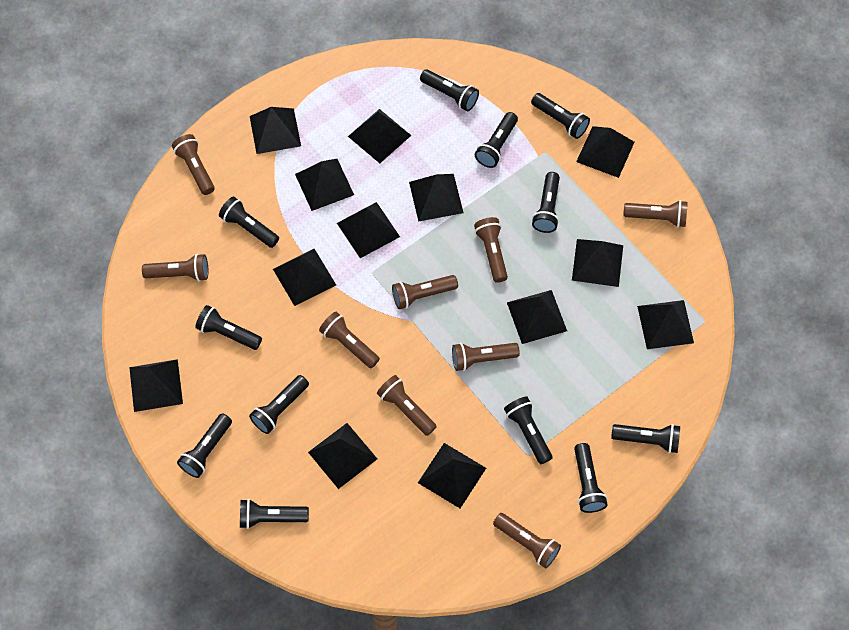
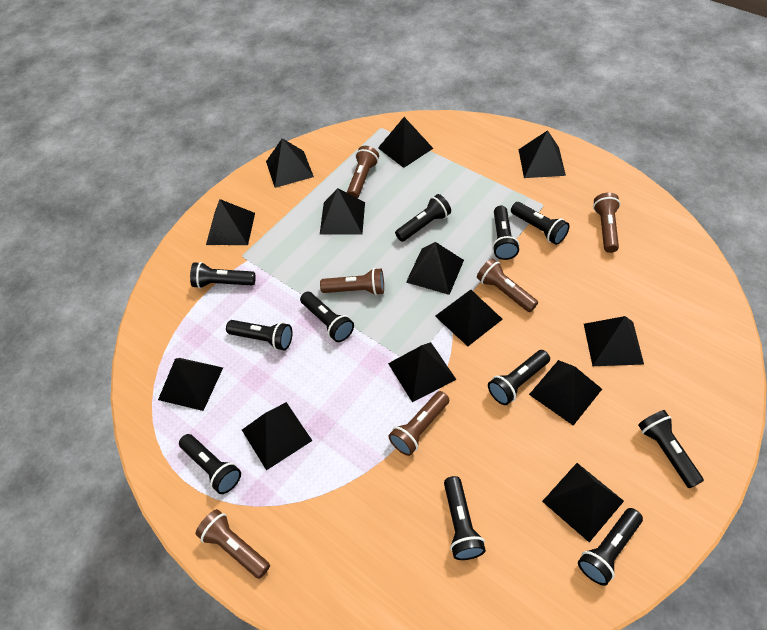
black flashlight: [177,413,232,478] [195,305,262,350] [219,196,279,248] [240,499,309,529] [249,375,309,434] [420,69,479,111] [475,112,518,168] [504,396,552,464] [531,93,590,139] [532,172,560,233] [574,443,608,513] [611,424,680,453] = 12 -> [179,434,241,494] [190,262,256,289] [226,320,293,350] [300,291,354,342] [395,194,451,242] [444,476,486,560] [488,350,550,405] [492,206,519,260] [511,202,570,245] [578,508,643,586] [638,410,704,488] = 11
brown flashlight: [142,254,208,281] [172,134,215,195] [319,312,380,368] [377,375,437,436] [392,275,458,309] [452,343,520,371] [474,217,508,283] [493,513,561,568] [623,200,688,227] = 9 -> [196,509,270,579] [320,268,384,295] [347,146,379,198] [388,391,449,456] [477,258,538,312] [593,193,620,253] = 6

